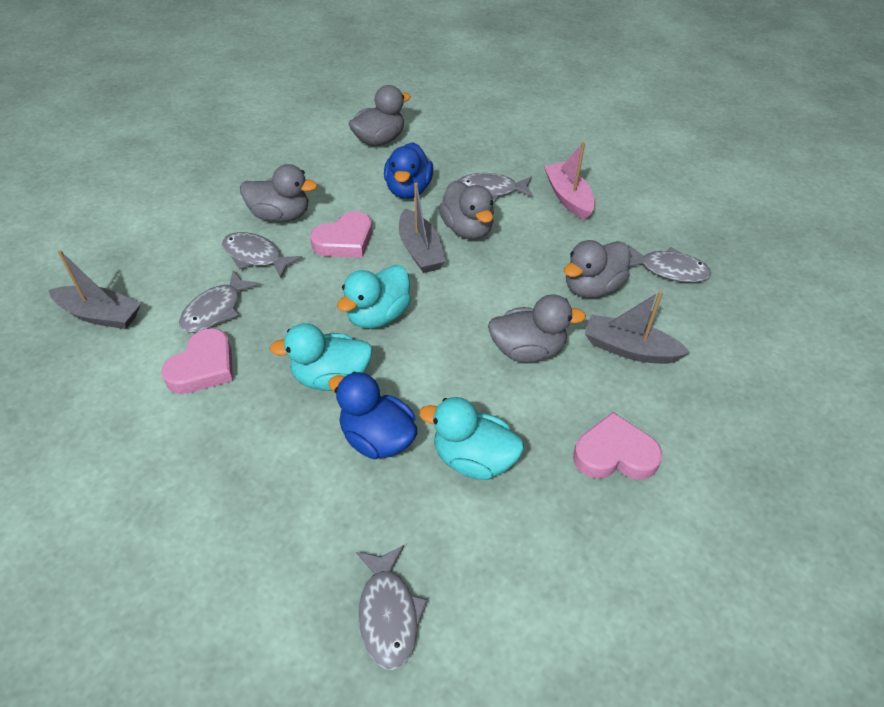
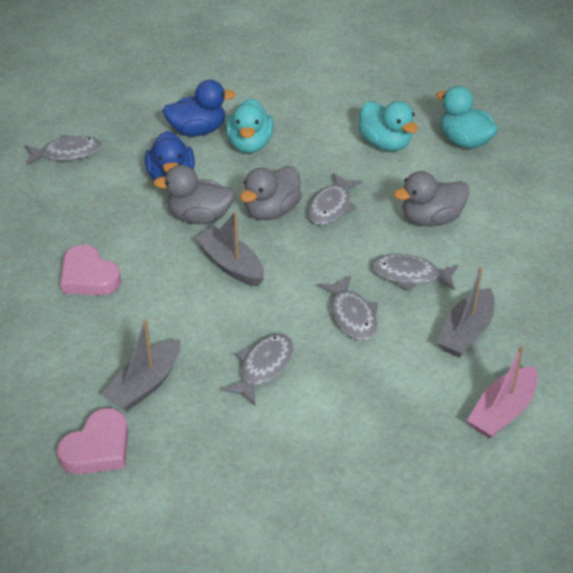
grey duck: [240,164,317,222] [349,85,411,146] [439,181,494,239] [488,294,586,362] [564,240,630,298] = 5 -> [153,165,235,224] [240,166,302,220] [394,171,469,226] = 3
pink heart: [161,328,233,394] [310,211,372,258] [573,412,662,480] = 3 -> [57,408,128,474] [60,245,121,296] = 2

